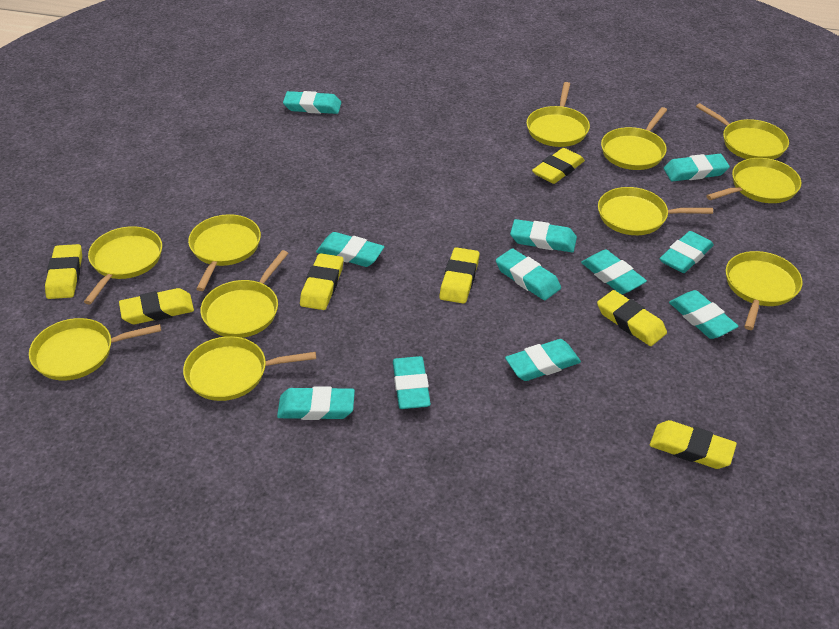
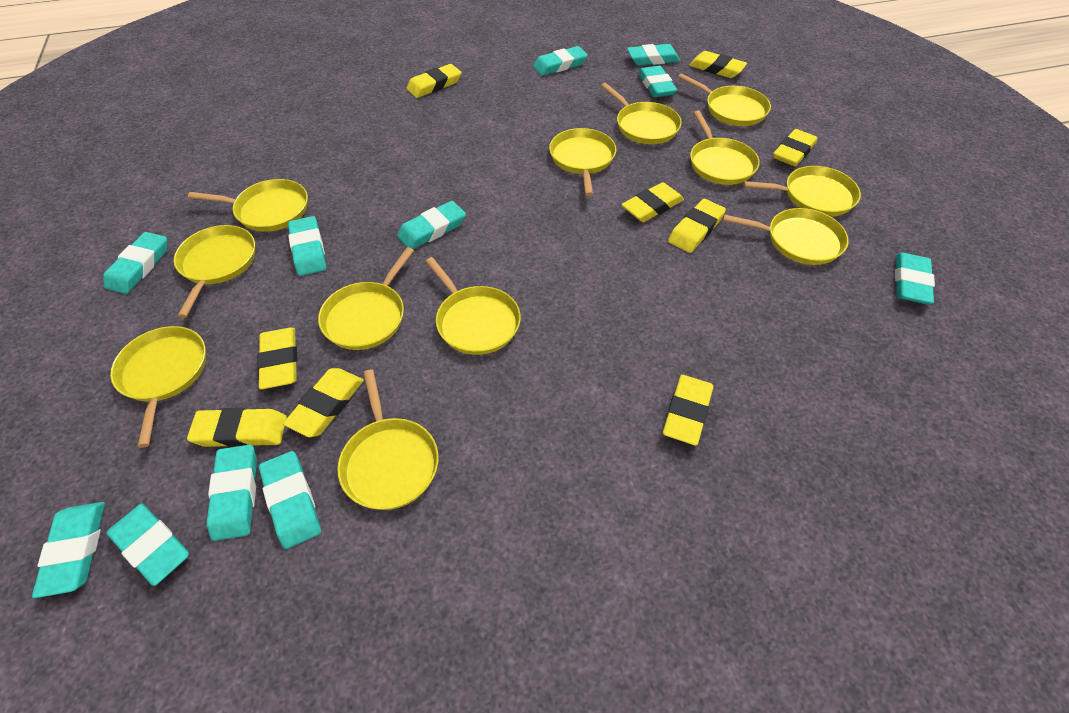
yellow eraser: [45,244,82,299] [119,288,194,324] [300,253,343,310] [439,247,479,304] [532,148,585,184] [597,290,667,346] [650,420,737,469] = 7 -> [187,408,287,447] [257,328,297,389] [283,368,364,437] [406,64,461,98] [621,182,684,222] [663,375,713,445] [668,199,726,253] [689,51,747,78] [773,129,817,166] = 9
yellow pan: [29,318,161,380] [84,226,162,305] [183,336,316,401] [188,214,261,291] [200,250,288,338] [527,82,590,147] [598,187,713,235] [601,107,667,170] [696,103,789,160] [706,158,801,203] [726,251,803,330] = 11 -> [110,326,206,448] [174,225,255,318] [188,179,308,232] [318,247,414,350] [337,369,439,510] [425,257,521,355] [549,128,616,196] [601,83,682,144] [678,73,771,126] [690,110,760,185] [723,208,849,265] [743,166,861,217] = 12

